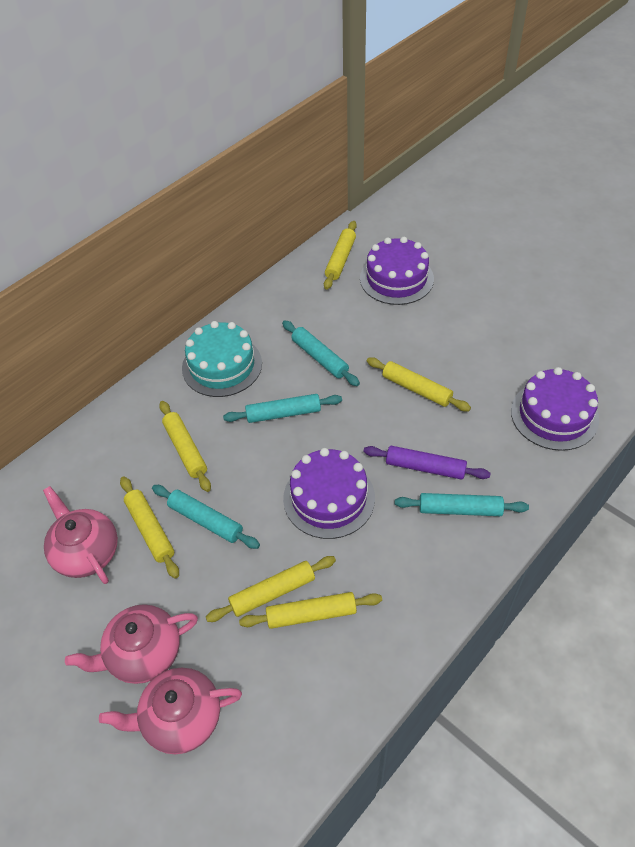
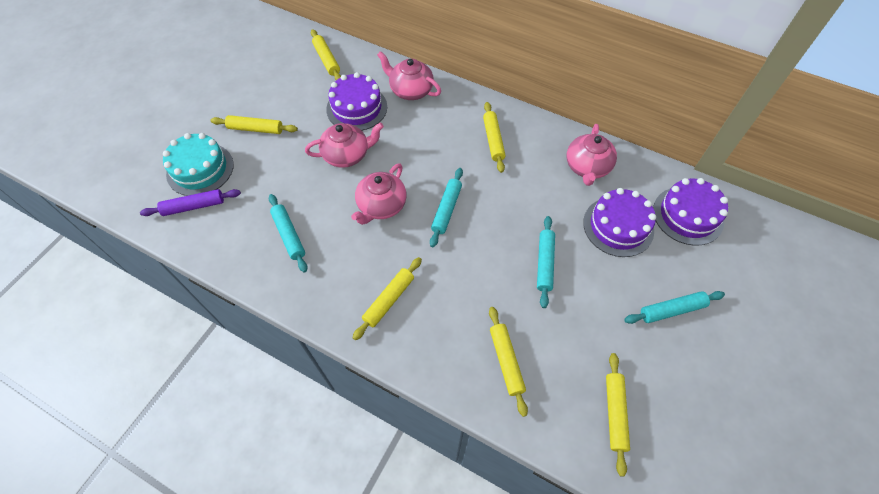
pink teapot: [43,486,118,584] [65,604,198,684] [99,668,242,754] = 3 -> [305,123,384,168] [351,163,407,225] [377,51,441,100] [567,124,617,186] = 4

